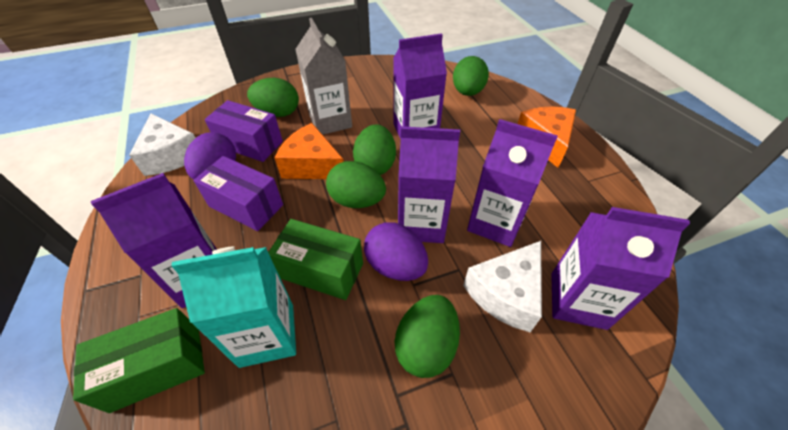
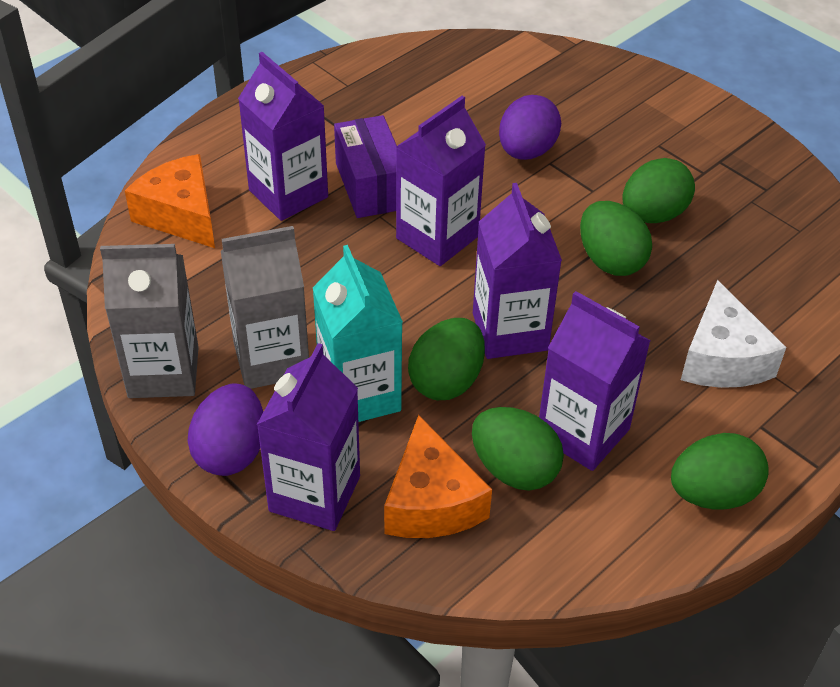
green box: [73,308,205,413] [268,219,363,300] = 2 -> none = 0
grey carton: [295,18,352,135] = 1 -> [100,244,199,398] [221,226,309,389] = 2
purple box: [193,156,283,231] [205,100,283,162] = 2 -> [334,115,397,218] = 1
white cheese: [129,113,195,176] [463,241,542,332] = 2 -> [681,280,786,388] = 1

